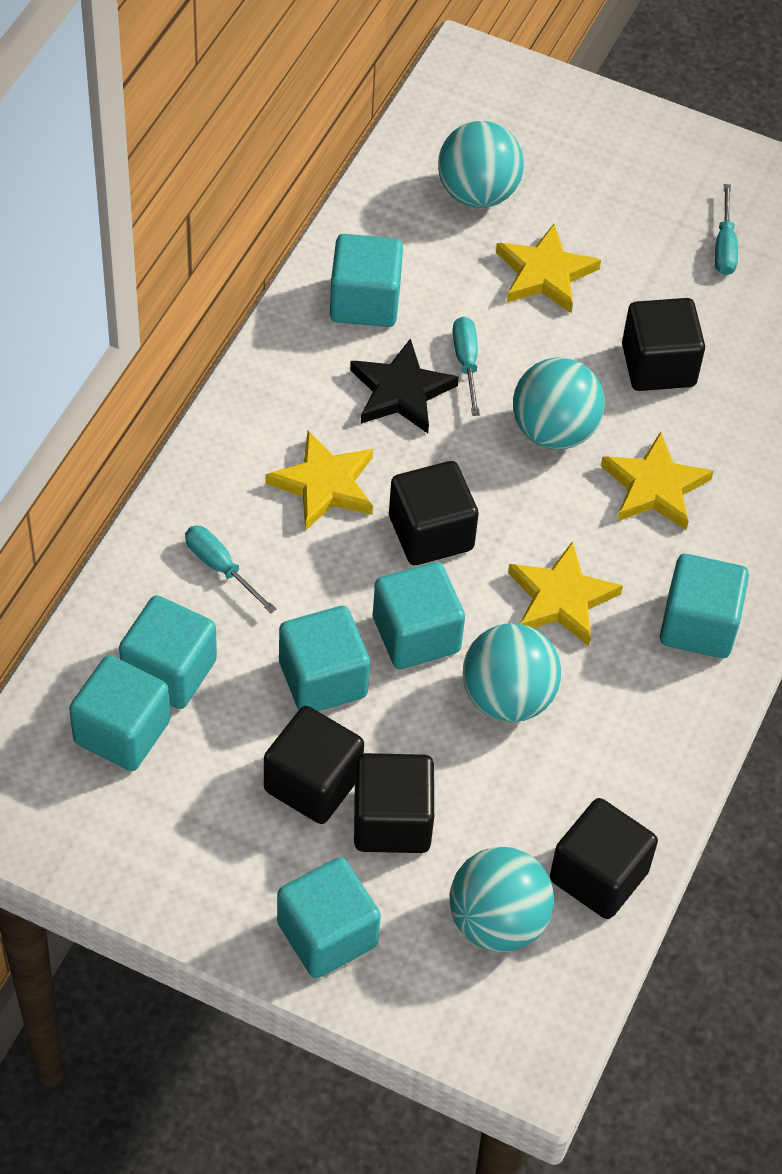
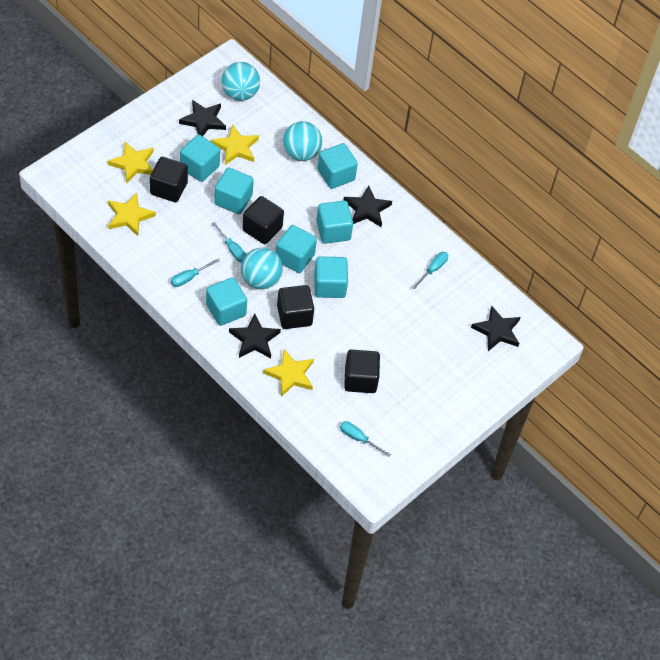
black cube: [264,706,364,824] [354,753,434,853] [389,461,479,565] [550,798,658,919] [622,298,705,391] = 5 -> [150,157,188,202] [242,196,284,244] [277,285,314,329] [344,350,380,393] = 4
black star: [350,338,459,433] = 1 -> [179,100,226,136] [229,314,281,358] [343,186,392,227] [471,306,521,351] = 4
turquoise ball: [438,121,524,208] [450,847,554,952] [463,623,561,722] [513,358,605,449] = 4 -> [221,62,260,101] [241,248,283,289] [283,121,322,161] = 3
turquoise screwdriver: [185,526,276,614] [453,317,480,416] [715,184,738,275] = 3 -> [171,258,220,287] [212,222,246,262] [340,421,391,457] [412,252,448,289] = 4

